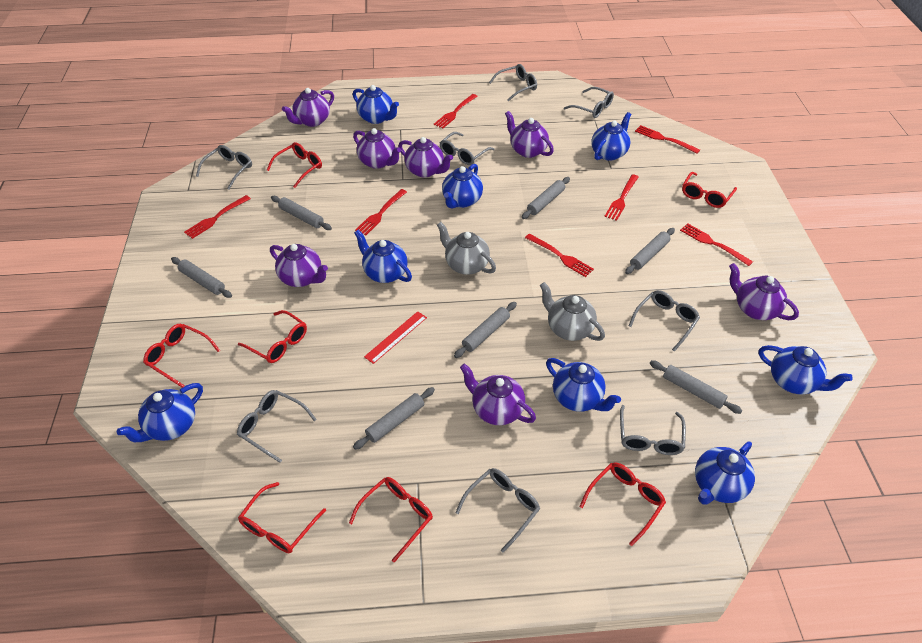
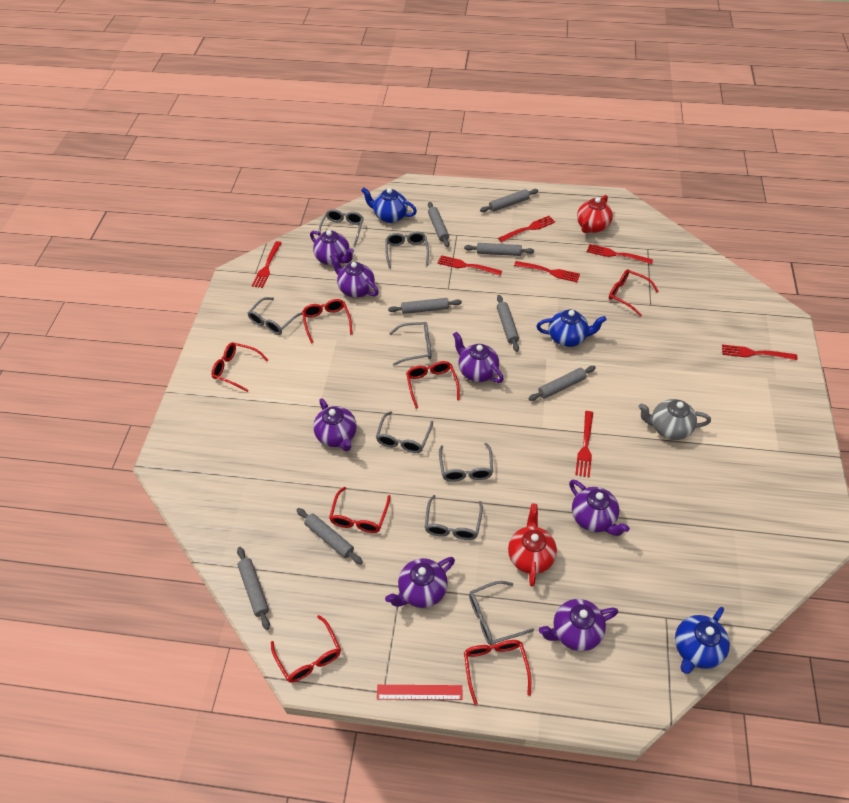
blue teapot: [117,383,203,442] [353,85,399,124] [354,230,412,283] [442,164,483,209] [546,358,621,412] [591,112,631,161] [695,442,755,505] [759,345,853,394] = 8 -> [361,187,417,223] [537,309,606,347] [675,607,730,674] = 3
grey rolling pin: [171,257,232,298] [271,196,332,230] [353,387,435,450] [454,302,517,358] [522,177,570,219] [625,228,675,274] [650,360,742,414] = 7 -> [237,547,270,630] [297,508,363,564] [388,298,462,314] [428,202,450,247] [464,243,534,256] [480,189,538,212] [497,295,519,352] [528,366,596,401] = 8
grey teapot: [437,222,496,275] [540,282,605,341] = 2 -> [638,399,711,440] = 1
red teapot: none = 0 -> [508,504,557,587] [577,195,613,233] = 2

